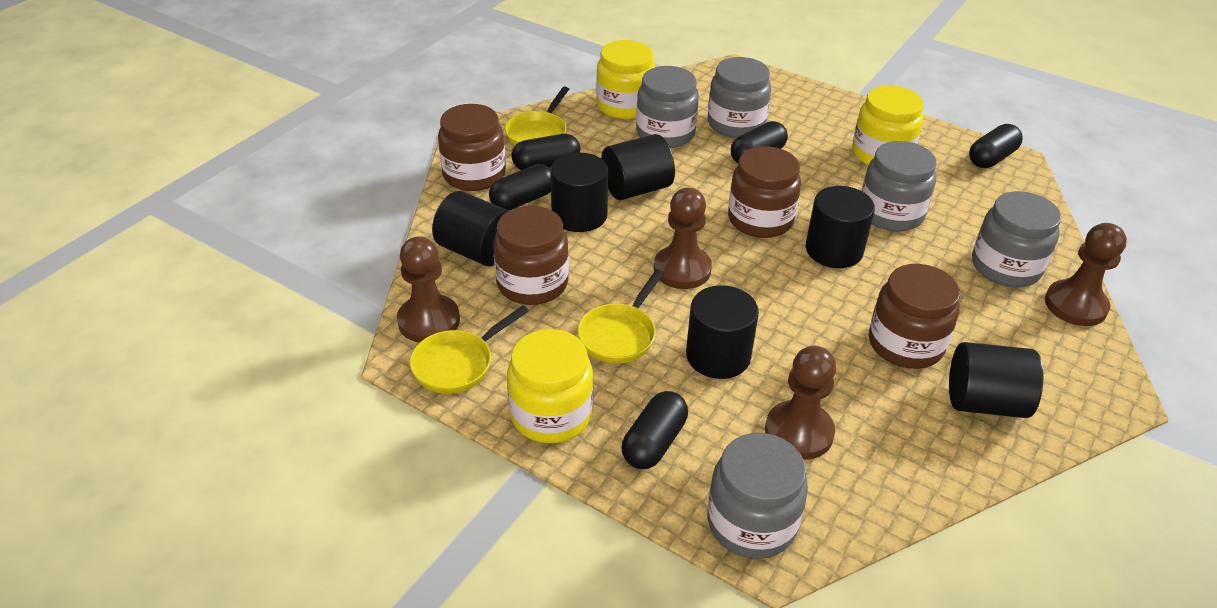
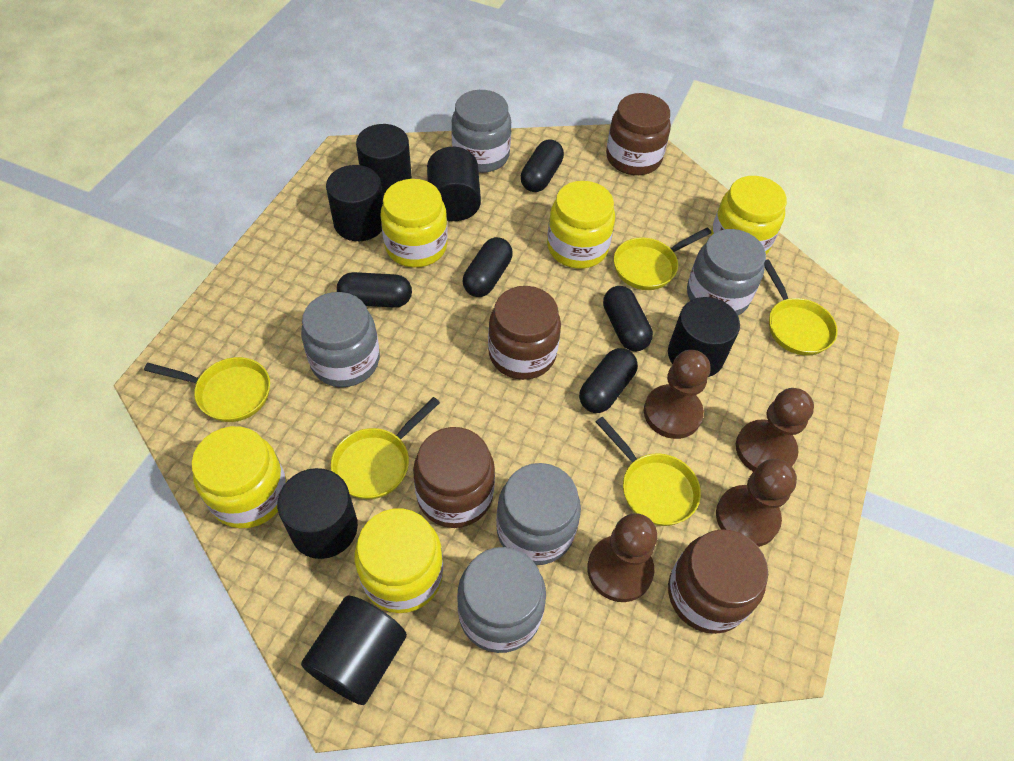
yellow jar: [507,329,593,443] [596,40,655,119] [852,86,923,165] = 3 -> [191,426,287,528] [355,509,443,613] [381,179,448,267] [547,181,615,269] [711,176,787,255] = 5
yellow pan: [410,305,529,394] [505,86,569,145] [577,270,664,364] = 3 -> [144,357,270,422] [331,397,440,499] [596,417,701,526] [614,228,711,290] [764,260,838,356] = 5

